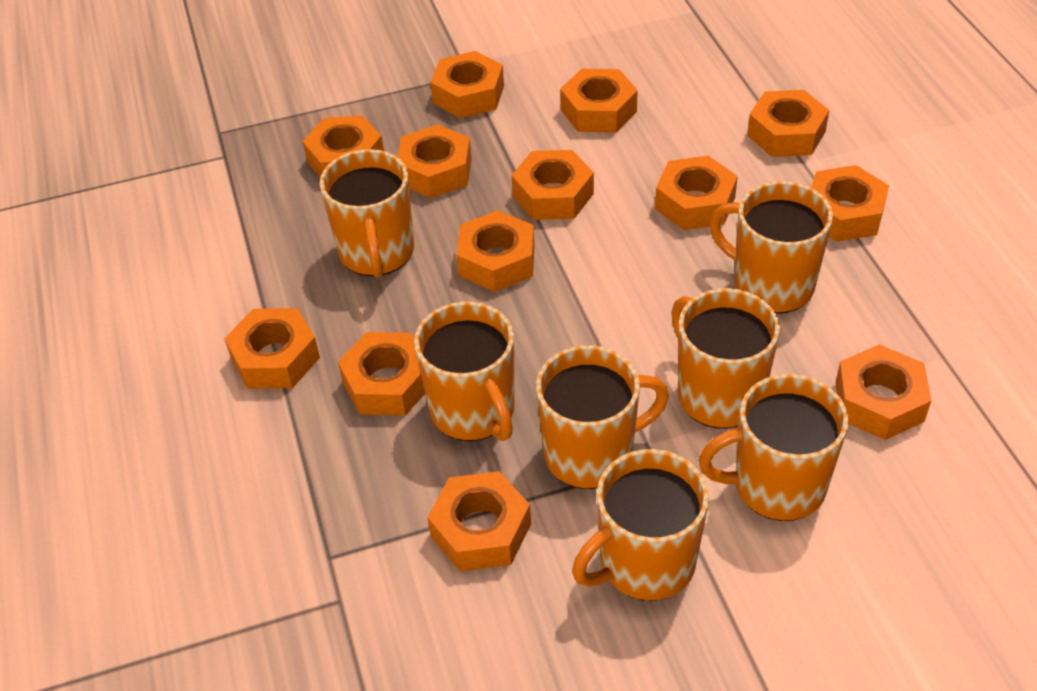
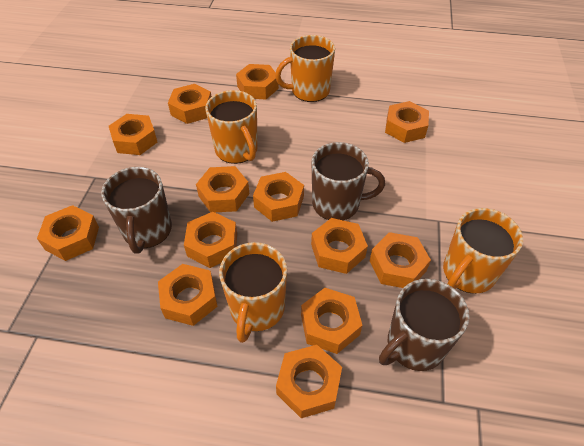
brown mug: none = 0 -> [101,167,172,254] [312,142,385,220] [379,279,469,371] = 3
orange mug: [320,149,414,278] [414,302,515,441] [536,345,669,489] [572,449,709,601] [671,288,780,429] [698,374,849,521] [709,181,833,314] = 7 -> [205,90,258,164] [219,242,287,343] [275,35,335,102] [443,208,523,294] = 4

